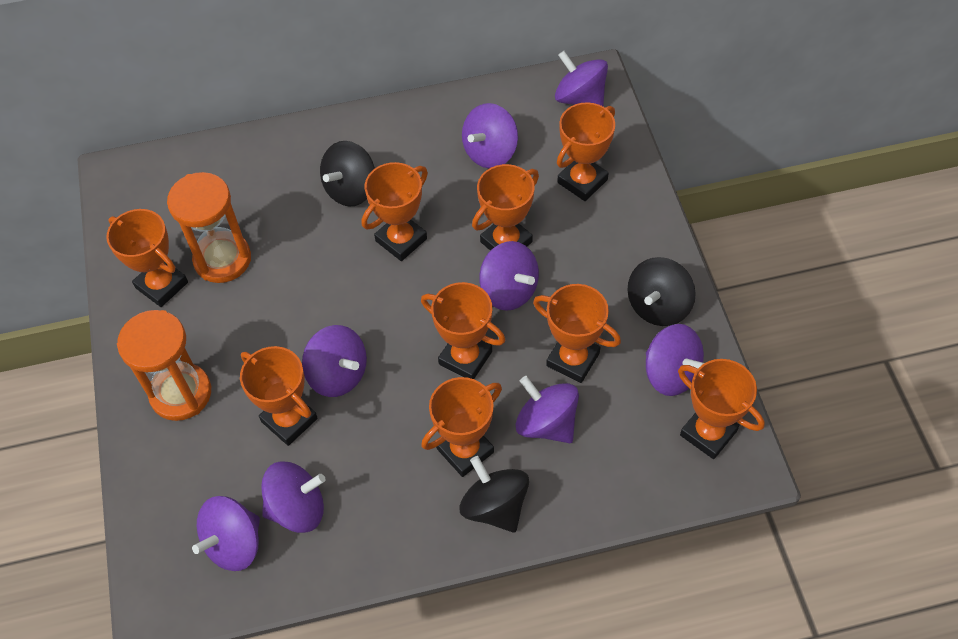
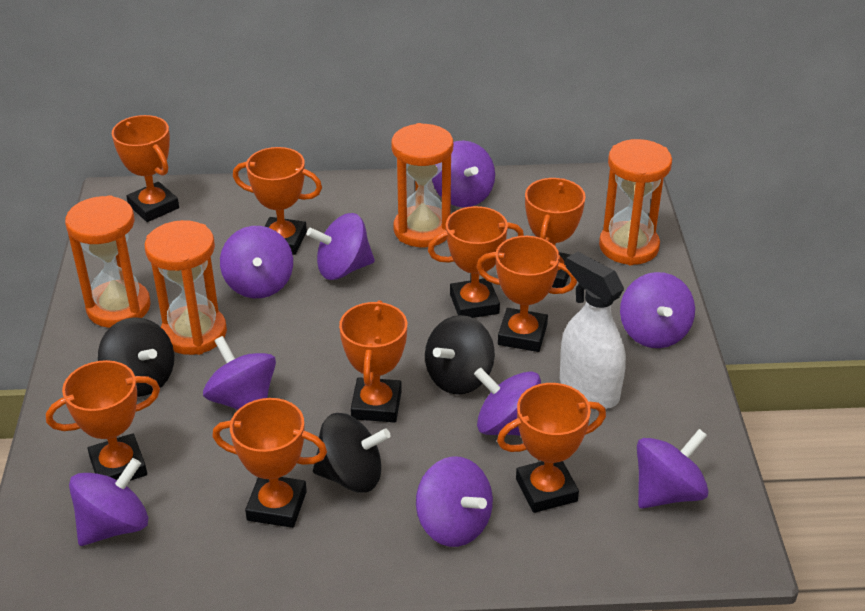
orange hourglass: [117,310,211,421] [167,172,251,283] = 2 -> [65,195,151,328] [145,220,227,355] [391,123,453,247] [599,139,672,265] = 4
purple spinning top: [192,496,260,571] [261,461,326,533] [302,325,367,397] [462,103,518,168] [479,241,539,311] [516,376,579,443] [555,51,608,106] [646,324,704,396] = 8 -> [69,458,148,546] [203,336,276,410] [220,226,293,298] [307,213,375,280] [416,456,493,547] [432,140,495,207] [474,368,541,436] [620,272,695,348] [637,429,709,509] = 9
white spray bottle: none = 0 -> [560,251,626,409] = 1

